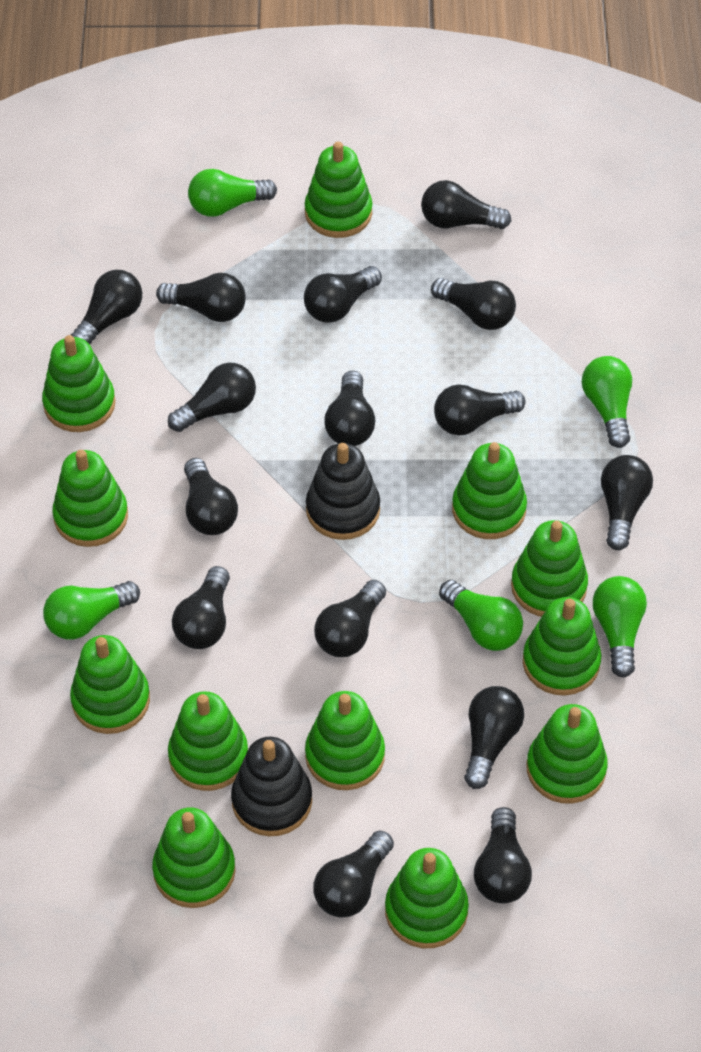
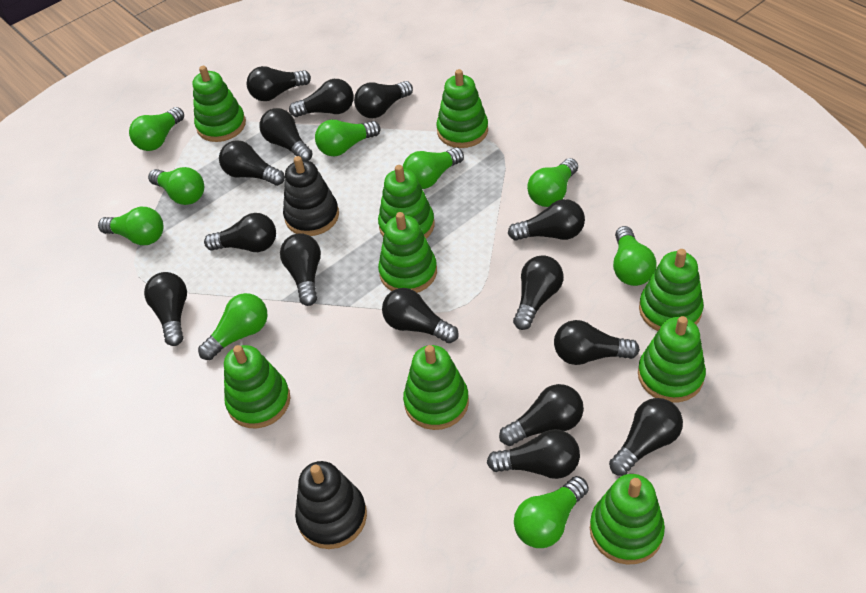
green light bulb: [43,581,140,640] [188,169,277,217] [439,580,523,651] [582,356,632,448] [593,576,647,678] = 5 -> [98,207,163,245] [129,107,184,151] [148,167,204,205] [198,293,268,360] [315,120,381,157] [403,147,464,189] [514,476,589,548] [527,158,578,207] [613,226,657,286] = 9
green stacking toy: [42,335,115,432] [52,450,128,547] [70,635,150,734] [152,808,236,908] [168,691,248,791] [305,142,373,238] [305,691,385,790] [385,848,469,948] [452,442,527,539] [511,520,588,617] [523,597,601,696] [527,704,608,804] = 12 -> [193,66,246,142] [224,345,290,428] [378,165,434,238] [378,212,437,293] [403,345,469,430] [436,69,488,148] [590,474,665,565] [638,316,706,403] [639,249,704,331] = 9

